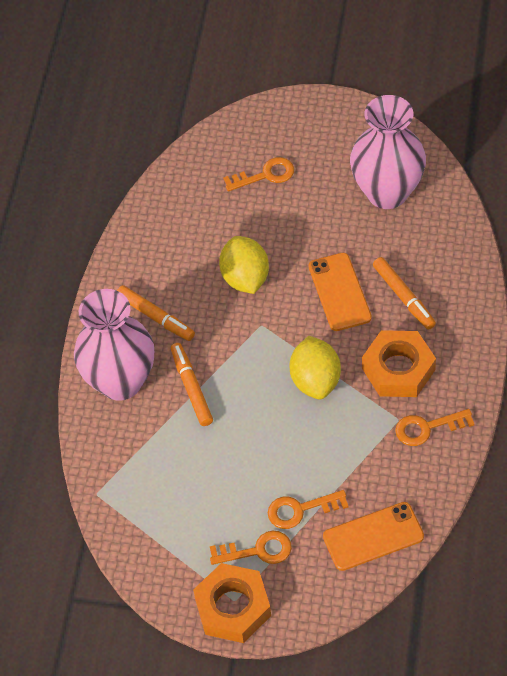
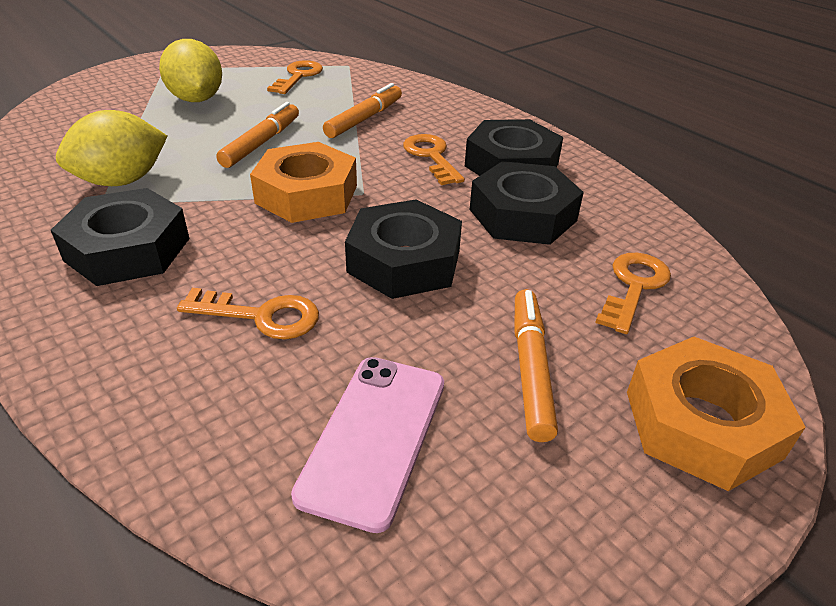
black nut: none = 0 -> [51,188,190,286] [345,199,462,299] [465,119,563,176] [470,161,584,245] = 4
orange phone: [309,253,372,331] [323,502,424,571] = 2 -> none = 0
pink phone: none = 0 -> [291,357,444,533] = 1
pink vase: [74,289,154,401] [350,95,426,209] = 2 -> none = 0

